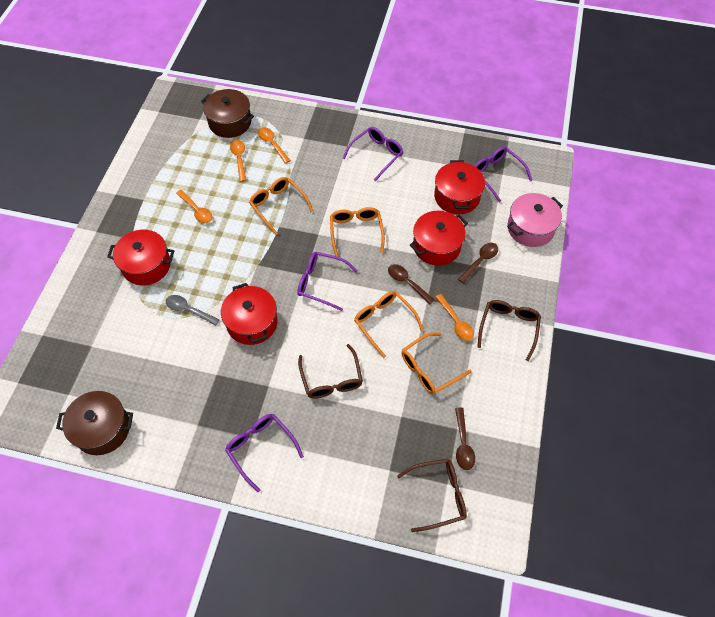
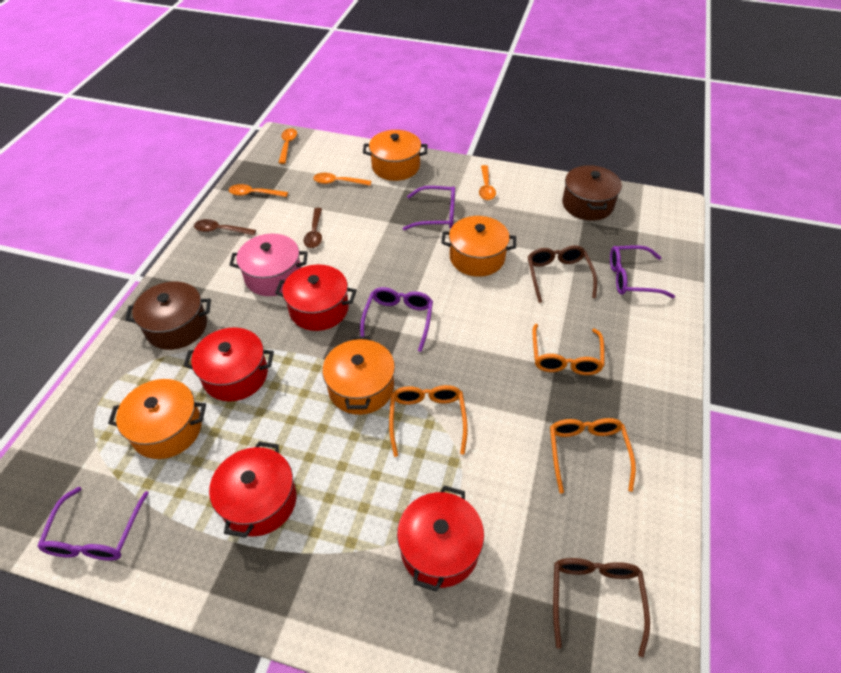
brown glasses: [298,344,363,399] [397,459,467,532] [477,300,541,361] = 3 -> [528,246,597,303] [553,558,650,657] = 2
brown spoon: [388,264,435,304] [455,408,475,470] [458,243,498,283] = 3 -> [194,219,256,236] [304,208,322,248] = 2
grey spoon: [166,295,220,326] = 1 -> none = 0
orange glasses: [249,177,313,235] [330,207,385,257] [354,291,424,358] [402,332,472,394] = 4 -> [389,385,468,457] [532,324,605,375] [550,418,636,493] = 3
orange pot: none = 0 -> [108,379,206,459] [322,336,395,415] [363,130,427,181] [441,216,516,277] = 4

